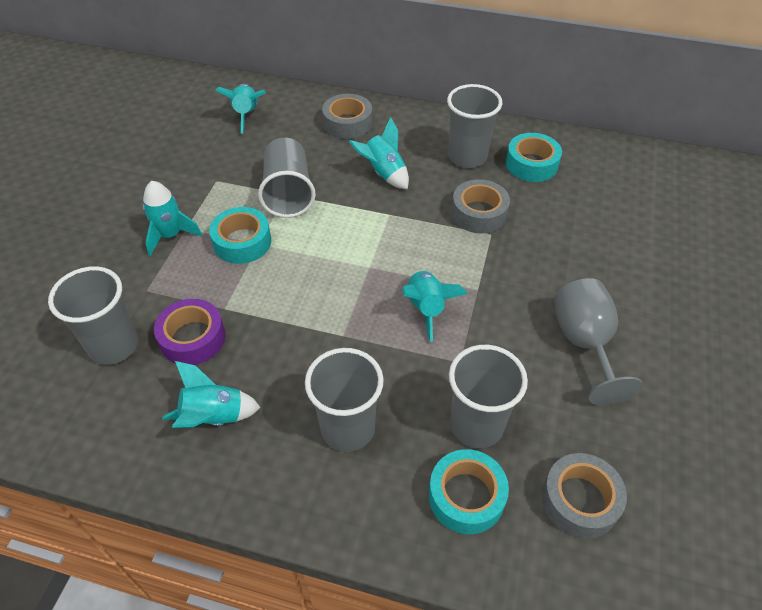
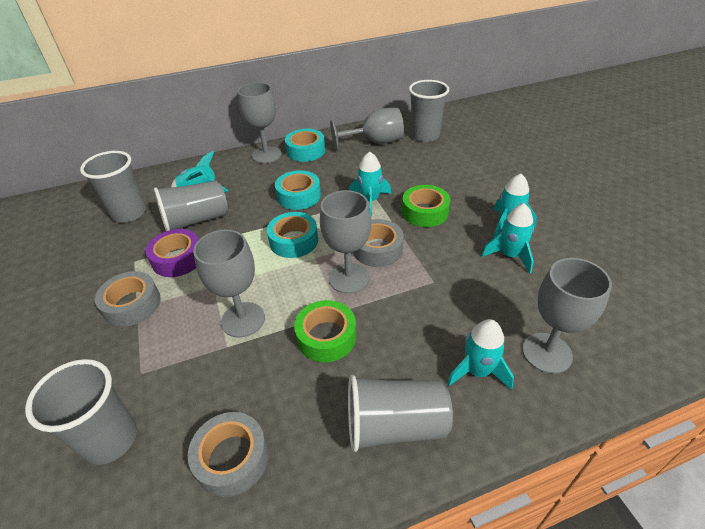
green tape: none = 0 -> [294,300,356,362] [402,185,450,227] = 2
grey goblet: [554,278,643,406] = 1 -> [193,230,265,338] [237,82,281,163] [320,190,371,294] [330,108,404,151] [522,258,612,374] = 5

